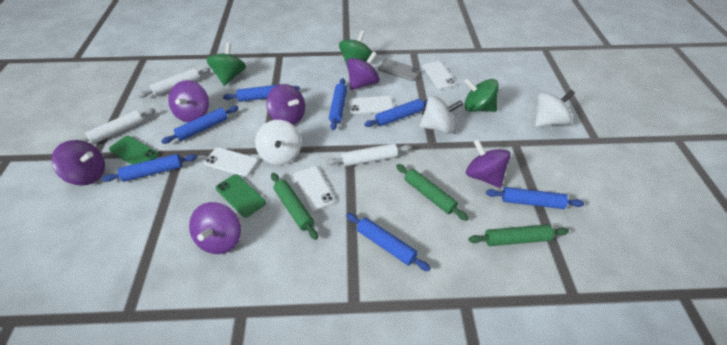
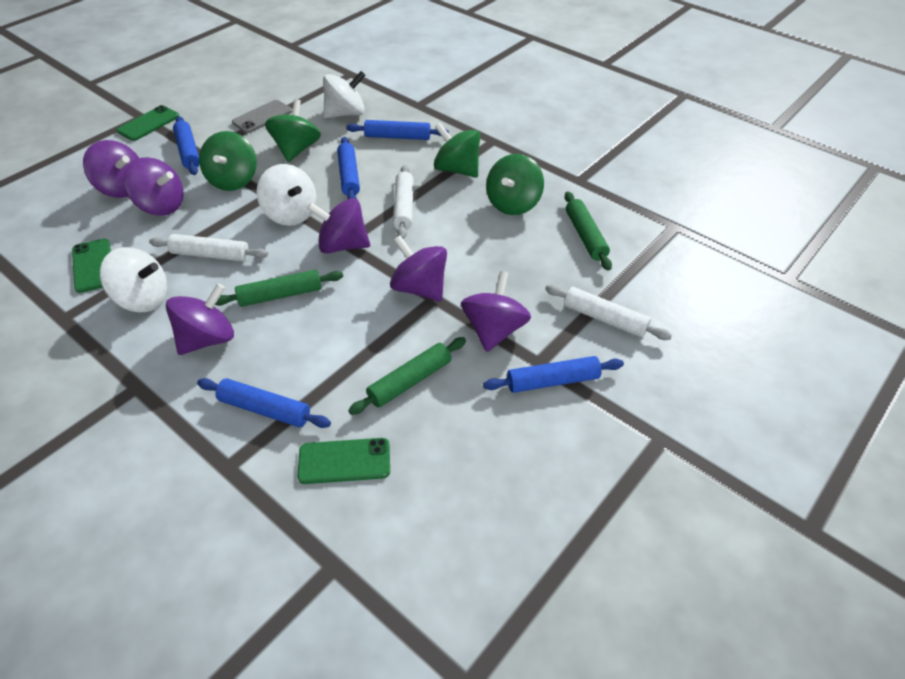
blue rolling pin: [102,154,197,182] [161,106,238,144] [223,84,300,102] [329,78,347,130] [346,213,431,271] [364,99,428,127] [486,187,584,209] = 7 -> [173,116,200,175] [197,378,331,428] [337,137,360,199] [346,120,449,140] [483,356,624,393] = 5
green phone: [109,136,159,165] [216,174,266,217] = 2 -> [72,239,111,293] [117,105,179,141] [298,438,390,484] = 3
green spinning top: [207,43,246,86] [339,30,372,68] [464,78,499,112] = 3 -> [199,131,257,191] [265,99,321,162] [434,123,480,178] [486,154,544,215] = 4
white phone: [204,147,258,177] [294,166,335,211] [348,96,394,114] [422,61,456,89] = 4 -> none = 0

